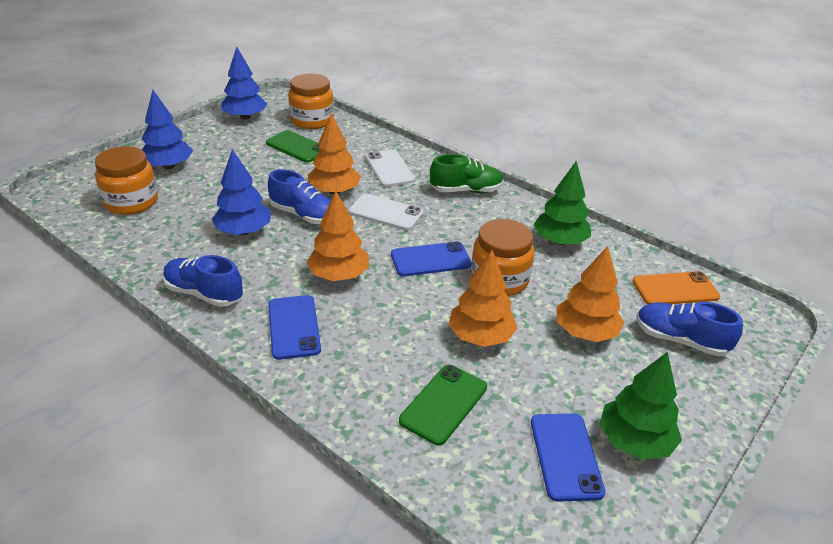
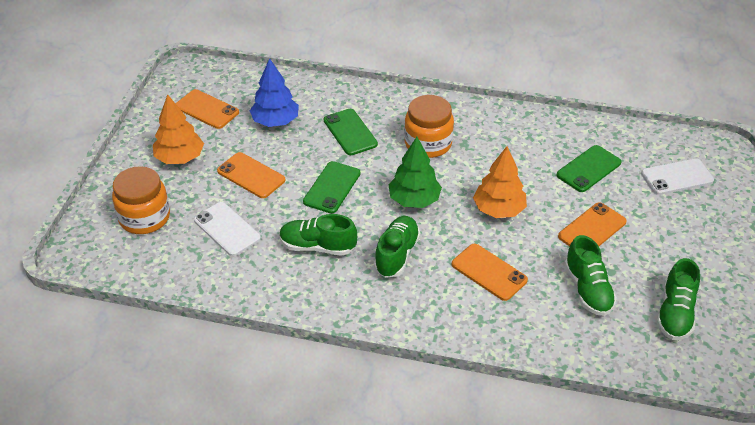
blue phone: [268,295,321,360] [391,241,472,276] [531,414,605,502] = 3 -> none = 0
blue shoe: [163,255,243,307] [268,169,331,224] [636,302,743,356] = 3 -> none = 0
blue tree: [142,90,193,169] [212,149,270,235] [221,46,267,120] = 3 -> [250,58,299,127] = 1
green phone: [266,130,321,163] [399,365,487,445] = 2 -> [303,161,360,214] [324,109,378,155] [556,145,622,192] = 3
green shoe: [430,154,504,193] = 1 -> [279,214,357,256] [374,216,420,278] [565,235,617,316] [657,258,700,340] = 4
green tree: [533,161,591,245] [600,352,682,459] = 2 -> [388,137,442,208] = 1
orange jar: [95,146,158,215] [288,74,334,129] [471,219,534,296] = 3 -> [112,166,170,234] [404,95,454,158] = 2
orange phone: [632,271,720,304] = 1 -> [176,89,239,129] [217,152,285,198] [452,244,528,301] [558,202,627,246] = 4
orange tree: [307,191,369,281] [308,114,361,195] [448,250,518,347] [557,246,624,342] = 4 -> [153,94,204,164] [473,146,527,218] = 2

